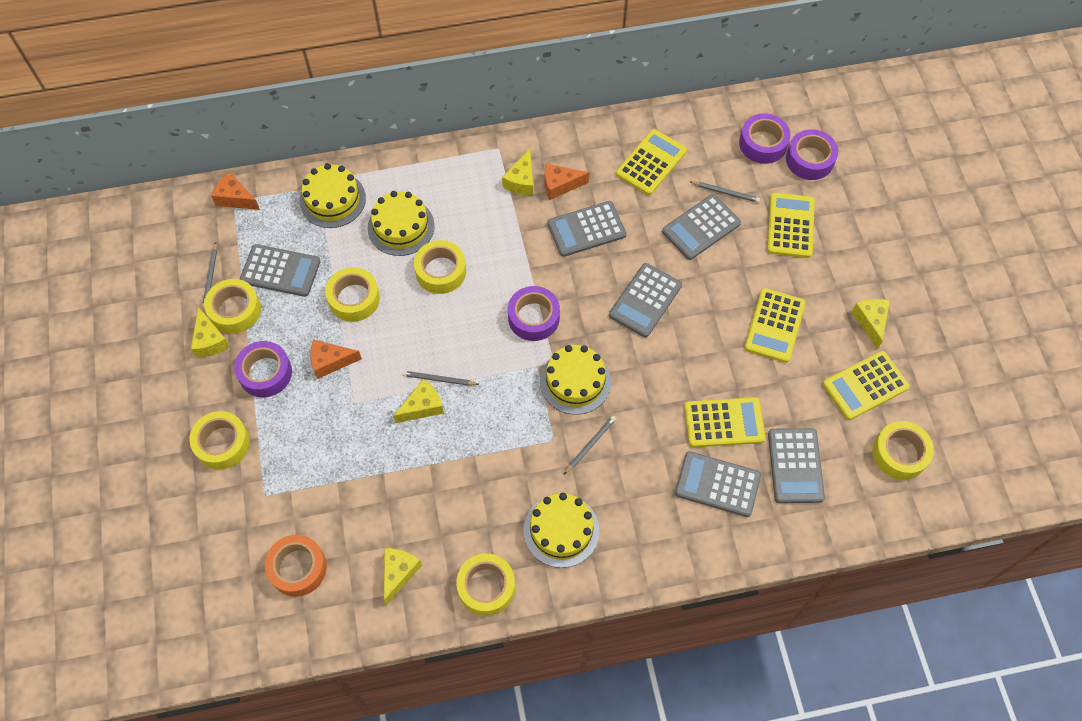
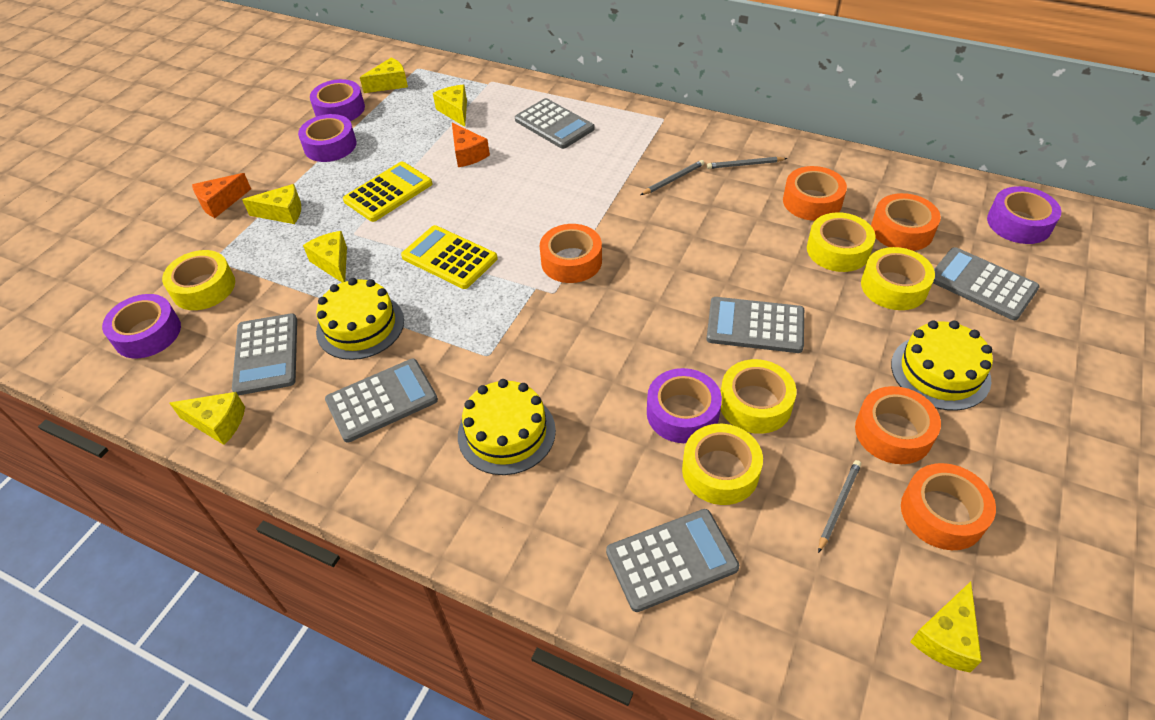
grey pencil: [202,242,217,307] [402,371,480,386] [564,416,616,474] [690,181,760,203] = 4 -> [641,160,704,195] [707,157,787,169] [818,460,861,553] = 3
orange cheese: [212,172,260,210] [310,340,362,379] [545,163,589,200] = 3 -> [192,173,251,218] [452,123,490,167] = 2
orange tape: [265,535,327,597] = 1 -> [540,224,602,283] [783,166,847,221] [855,386,941,464] [871,193,941,251] [901,463,996,550] = 5
purple tape: [234,341,292,397] [508,286,560,341] [739,113,791,164] [786,129,838,180] = 4 -> [102,294,181,358] [298,114,357,162] [310,79,365,121] [647,368,722,443] [987,186,1061,244] = 5
yellow cake: [300,163,366,228] [368,191,435,256] [524,493,599,568] [540,345,611,415] = 4 -> [316,278,404,360] [458,379,556,475] [891,320,993,411] = 3
yellow calculator: [616,129,687,195] [684,397,766,447] [744,288,806,363] [767,193,815,258] [823,351,910,420] = 5 -> [343,162,432,222] [401,225,498,289] = 2
yellow cheese: [191,307,230,357] [384,548,422,605] [393,379,444,423] [502,149,533,195] [852,299,890,350] = 5 -> [170,392,245,445] [242,184,301,224] [303,231,347,283] [360,57,408,93] [433,85,467,127] [910,582,982,672] = 6
yellow tape: [189,411,250,470] [204,279,261,334] [325,267,380,322] [414,240,466,294] [456,553,515,616] [872,421,934,480] = 6 -> [162,250,235,310] [682,424,763,505] [721,359,797,434] [807,212,876,272] [861,247,935,310] = 5

